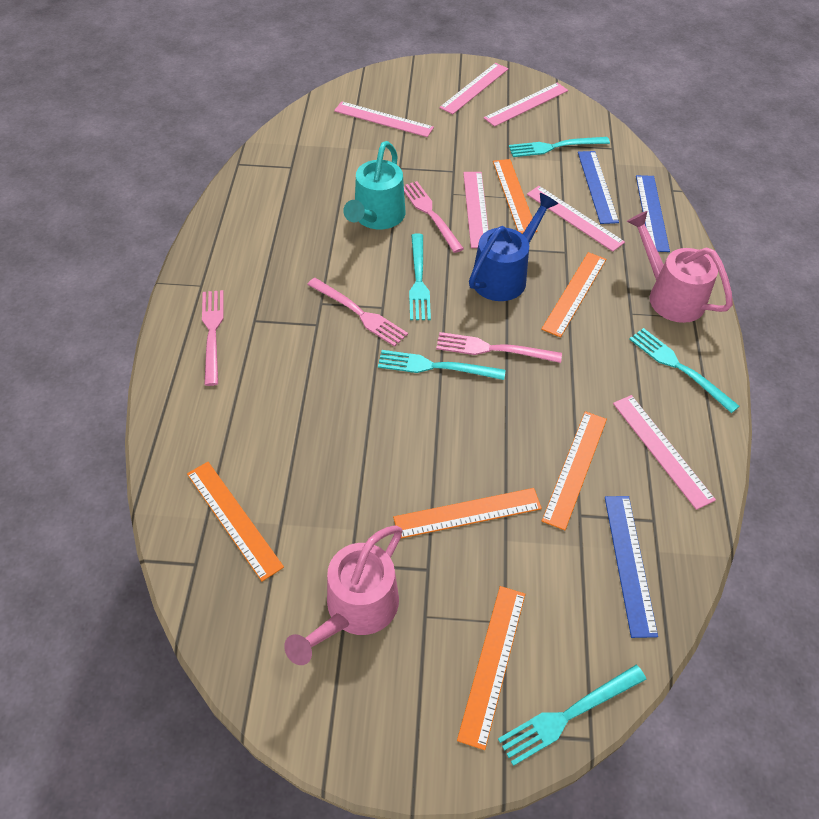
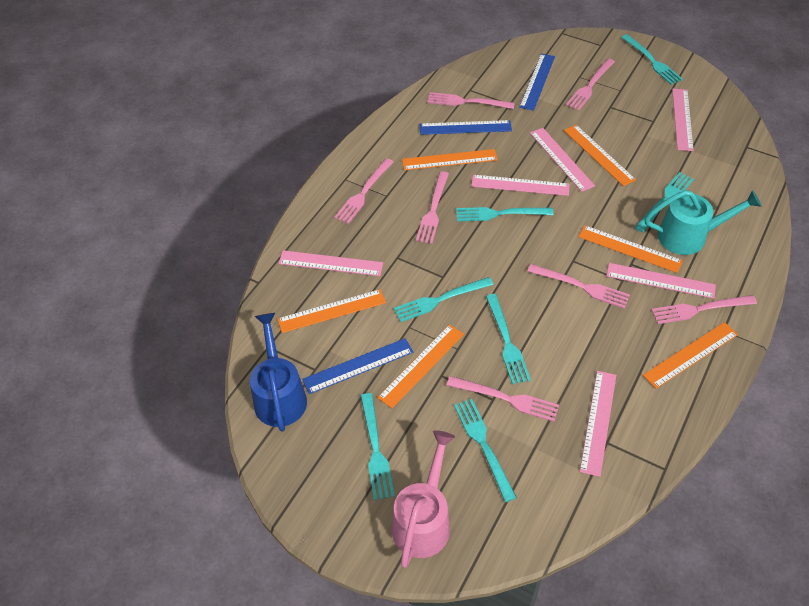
pink fork: [202,290,224,386] [307,278,408,347] [404,181,464,253] [436,332,562,363] = 4 -> [334,158,393,224] [416,171,449,244] [427,92,515,109] [447,376,559,422] [527,264,630,309] [566,59,615,111] [651,295,757,324] = 7
pink watering can: [284,525,402,665] [627,211,733,323] = 2 -> [392,430,455,568] = 1
turquoise fork: [378,350,505,380] [409,234,431,320] [498,665,646,766] [509,137,610,157] [629,328,739,413] = 5 -> [360,393,395,500] [394,277,493,322] [454,399,517,502] [456,207,553,221] [486,294,531,384] [621,34,683,85] [635,172,694,232] = 7

